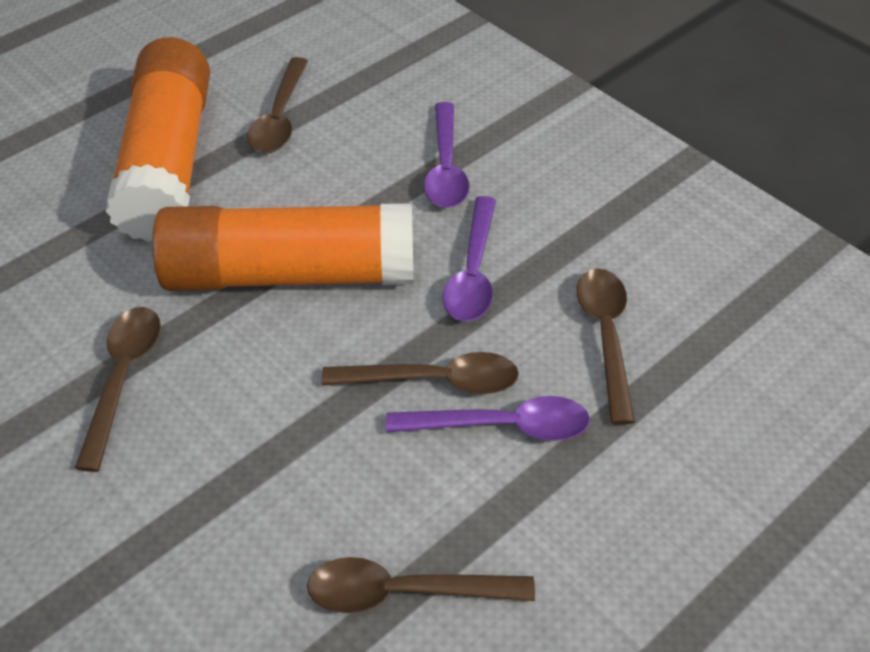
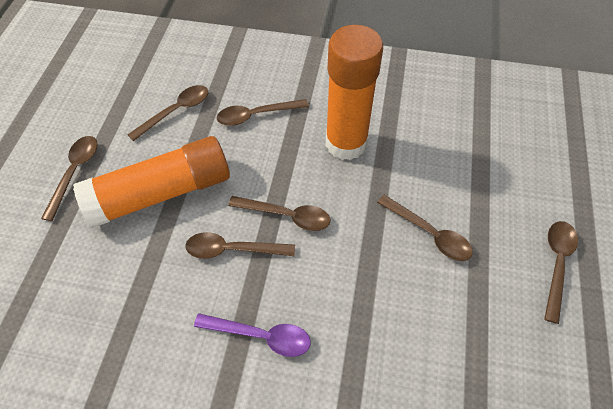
brown spoon: [75,307,161,472] [247,57,308,153] [307,557,535,613] [321,352,519,394] [577,269,635,425] = 5 -> [41,136,97,221] [127,85,208,141] [185,232,295,259] [217,99,309,126] [228,196,330,231] [377,195,473,261] [544,221,578,324] = 7
purple spoon: [386,396,590,441] [424,102,470,208] [443,196,496,321] = 3 -> [194,313,311,357] = 1

